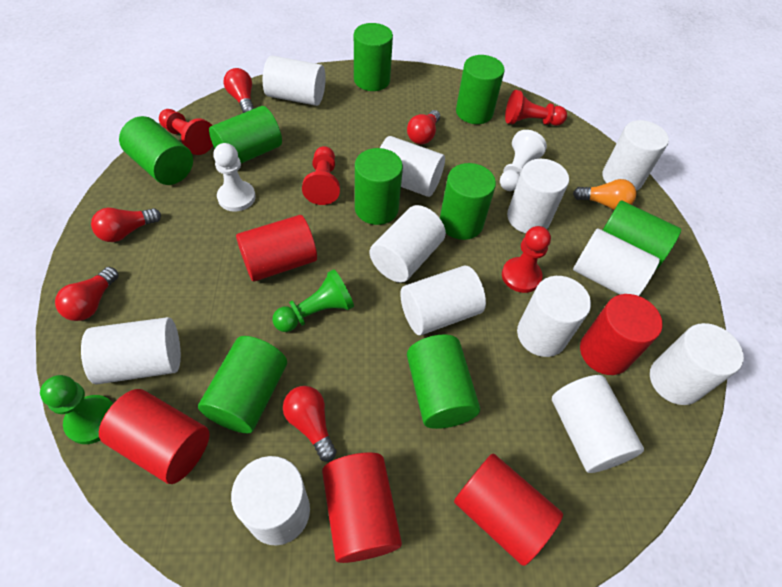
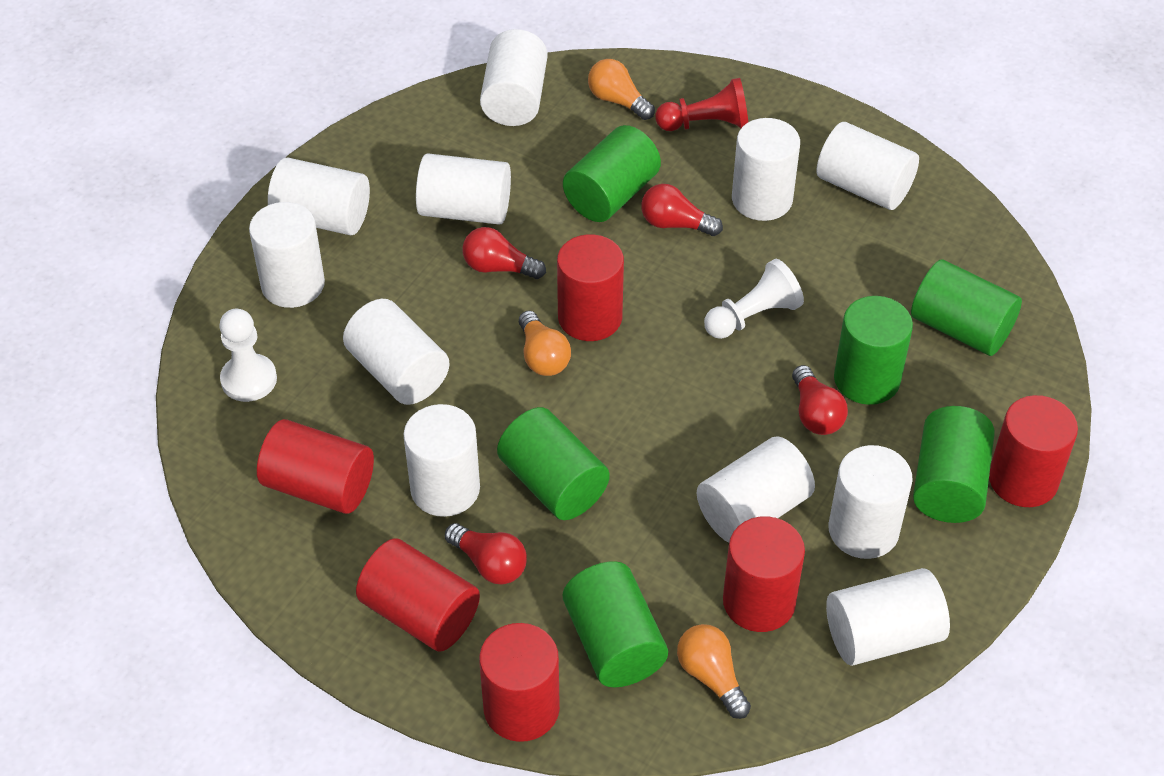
green cylinder: [119,116,193,185] [198,336,287,434] [209,106,282,163] [354,23,393,91] [355,148,403,225] [407,334,480,429] [440,163,496,240] [456,55,505,124] [603,200,681,269] = 9 -> [497,407,610,520] [563,125,661,222] [563,561,668,687] [834,296,913,405] [911,259,1022,356] [913,406,995,523] = 6
green pawn: [40,375,113,444] [272,269,354,332] = 2 -> none = 0
orange light bulb: [573,179,636,210] = 1 -> [519,311,571,376] [588,59,655,120] [677,624,751,719] = 3
red cylinder: [99,389,210,484] [236,215,317,281] [322,452,402,563] [454,453,563,566] [580,294,663,375] = 5 -> [257,419,374,514] [356,538,480,652] [479,623,560,742] [557,234,624,341] [723,516,805,632] [989,395,1078,507] = 6
red light bulb: [55,267,119,321] [91,208,161,242] [224,68,254,113] [283,386,337,462] [407,110,440,144] = 5 -> [445,523,527,584] [462,227,546,279] [641,184,723,236] [792,365,848,435] = 4
red pawn: [159,109,213,155] [302,146,340,205] [502,226,551,293] [505,90,567,126] = 4 -> [655,78,748,131] = 1
white cylinder: [81,317,181,384] [231,456,310,546] [263,55,326,106] [369,205,446,283] [380,136,445,197] [400,266,486,336] [507,159,569,233] [517,276,591,357] [552,375,644,473] [573,228,660,296] [603,120,669,191] [650,323,744,405] = 12 -> [249,202,325,308] [268,157,370,235] [343,299,450,405] [404,404,480,517] [416,154,511,225] [480,29,548,126] [697,436,815,543] [732,118,800,221] [816,122,919,210] [826,568,950,666] [828,445,913,559] = 11

